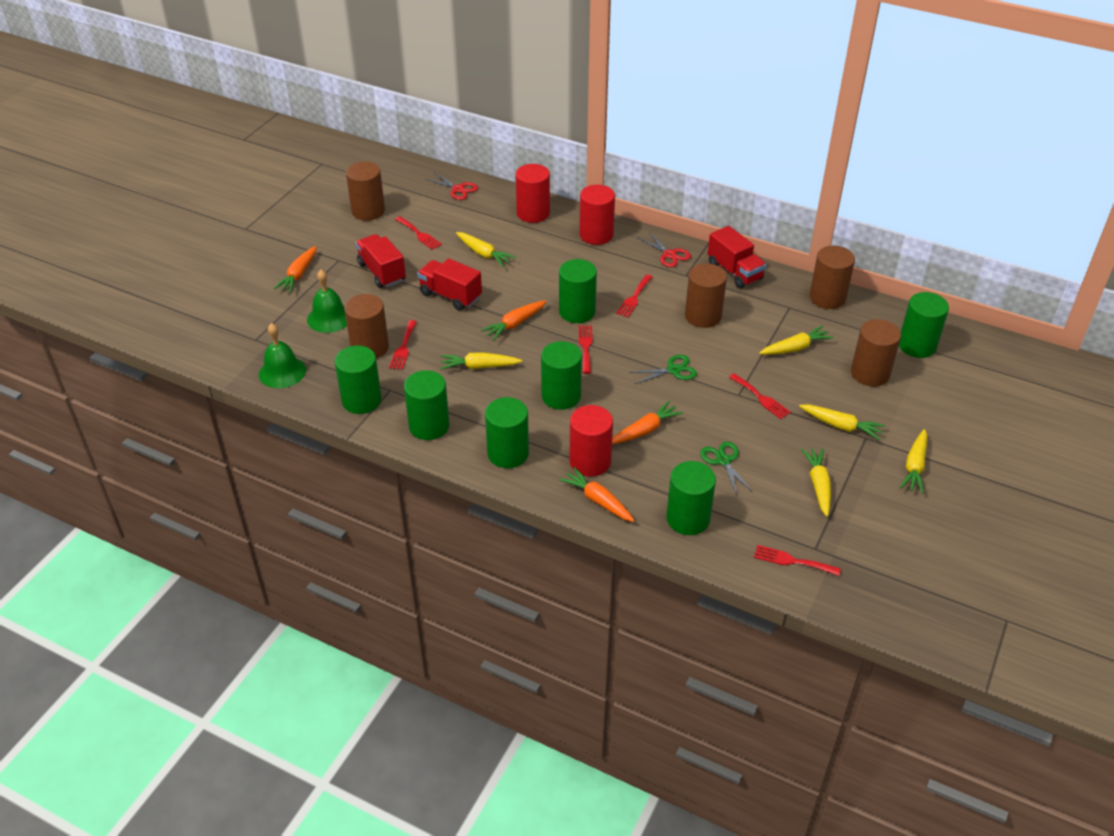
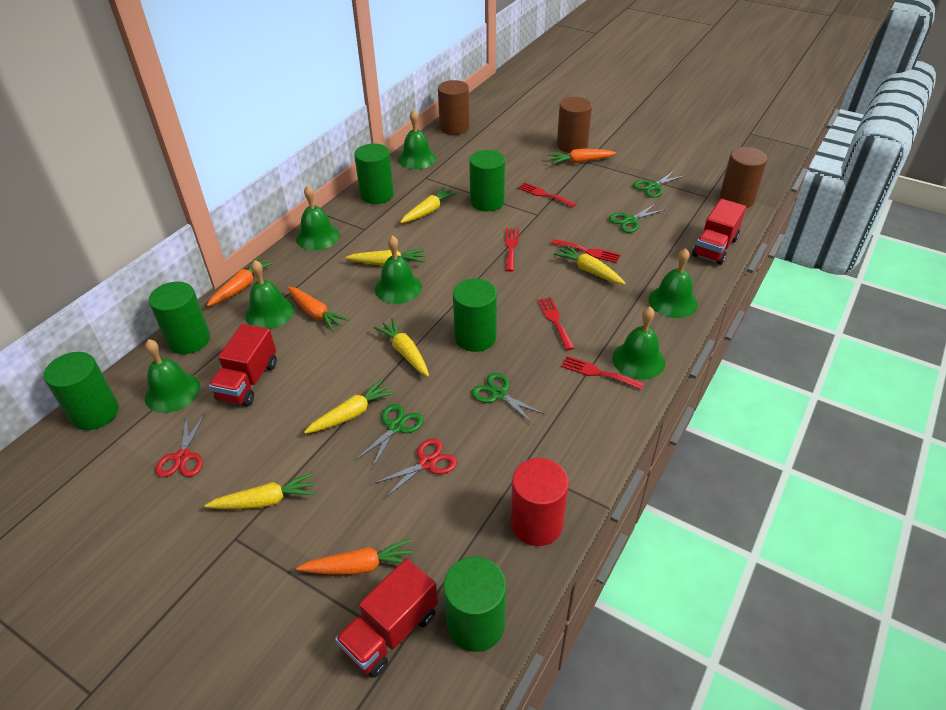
brown cylinder: [344,294,389,359] [346,162,385,221] [685,263,727,328] [810,246,855,309] [851,319,901,386] = 5 -> [438,80,470,135] [557,97,592,153] [720,147,767,208] = 3
green bell: [259,323,306,388] [307,270,347,333] = 2 -> [145,339,200,413] [245,260,294,329] [296,185,340,250] [375,235,422,304] [398,110,436,169] [612,307,665,380] [648,248,698,318] = 7
green cylinder: [335,345,382,414] [404,370,450,440] [485,397,529,468] [541,341,582,410] [559,259,597,323] [666,461,716,535] [899,292,949,358] = 7 -> [44,352,119,430] [149,281,210,354] [354,143,394,204] [443,557,506,652] [453,279,497,352] [469,150,505,211] = 6
green scissors: [629,355,697,384] [700,442,753,495] = 2 -> [355,404,423,469] [471,373,545,425] [609,203,665,233] [633,170,685,198] = 4
red cylinder: [516,164,550,223] [569,405,613,476] [579,185,615,245] = 3 -> [511,458,569,546] = 1
red fork: [389,320,416,370] [395,216,442,250] [579,325,593,374] [616,274,652,317] [729,373,791,419] [754,545,841,576] = 6 -> [505,228,519,272] [518,182,576,208] [537,297,574,350] [551,239,621,263] [561,356,644,390] = 5

